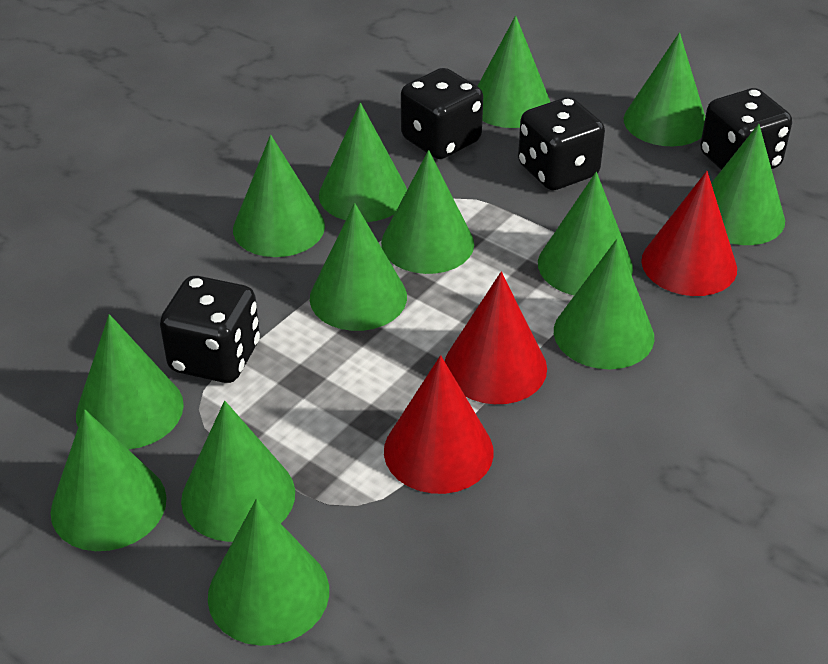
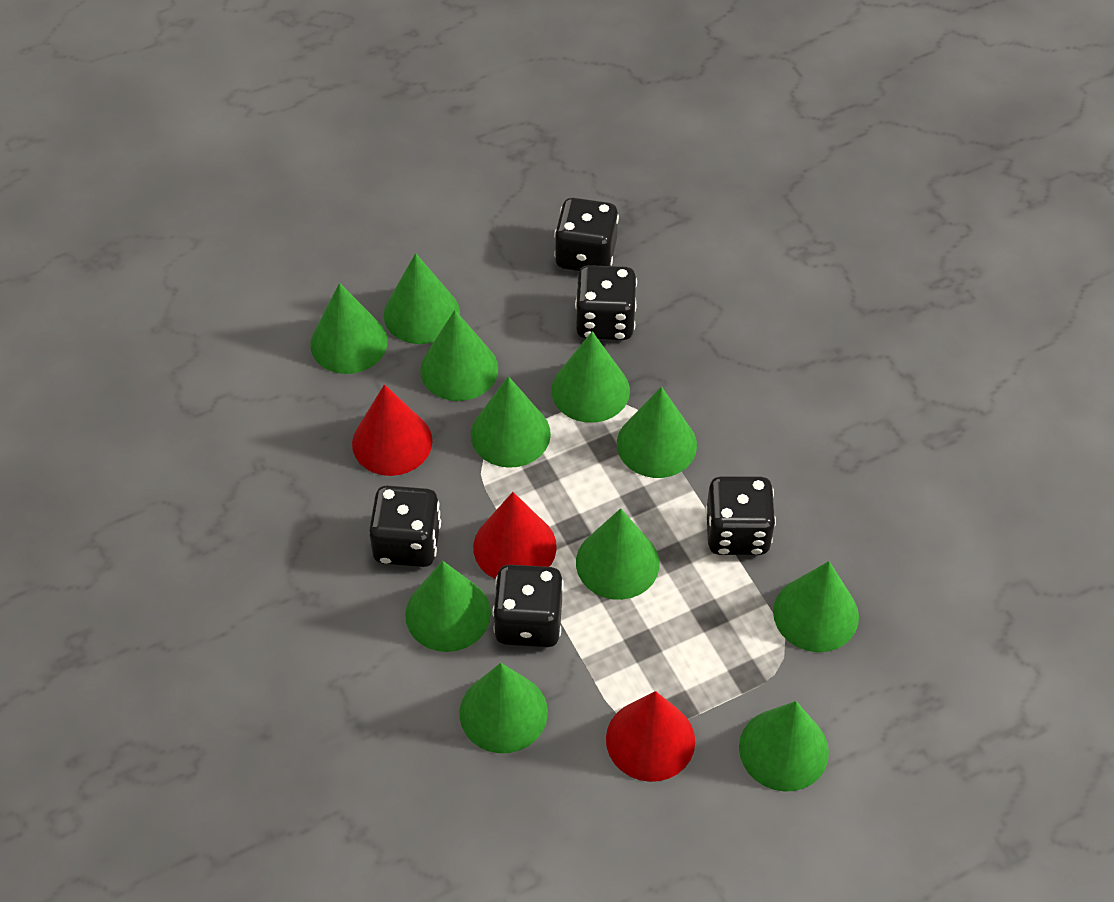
black dice: [160,276,260,383] [401,68,483,159] [518,97,605,190] [700,88,792,170] = 4 -> [369,485,441,567] [492,565,564,647] [554,198,619,271] [575,265,637,340] [705,476,776,555] = 5
green cone: [51,410,167,551] [76,314,184,450] [181,401,295,542] [208,499,329,646] [233,135,325,257] [310,203,407,331] [319,102,407,222] [381,150,474,274] [478,16,550,128] [538,172,633,295] [554,239,654,369] [624,32,705,146] [711,124,785,245] = 13 -> [310,283,388,374] [384,253,460,344] [405,561,491,652] [420,310,498,401] [460,663,548,753] [471,376,551,468] [551,332,630,423] [576,508,660,600] [617,387,697,478] [739,701,829,791] [773,561,859,652] = 11

